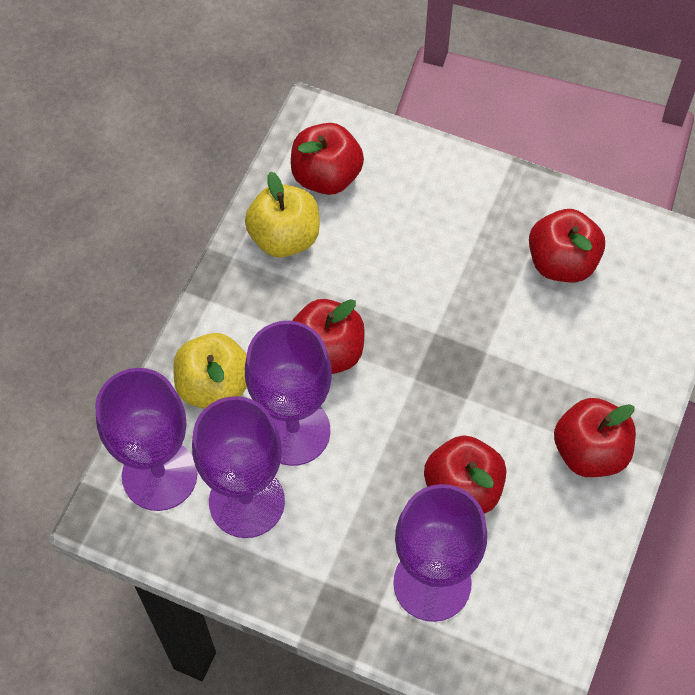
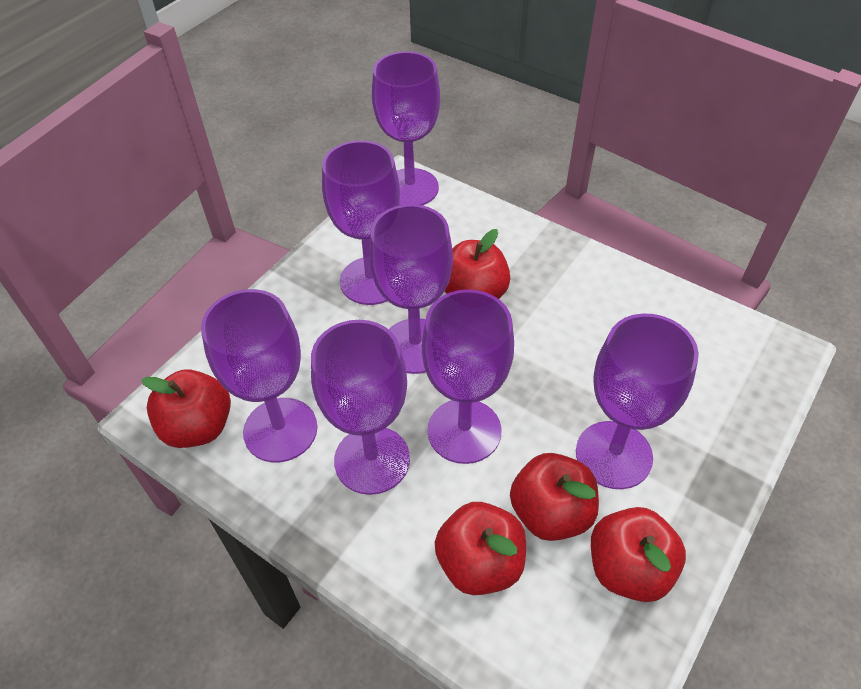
purple goblet: [95,368,197,511] [192,396,285,538] [245,321,332,466] [393,484,487,622] = 4 -> [201,289,317,463] [311,320,410,495] [322,140,400,305] [369,204,453,374] [372,51,440,205] [422,289,514,464] [576,313,699,489] = 7
yellow apple: [173,333,247,409] [245,171,320,257] = 2 -> none = 0

